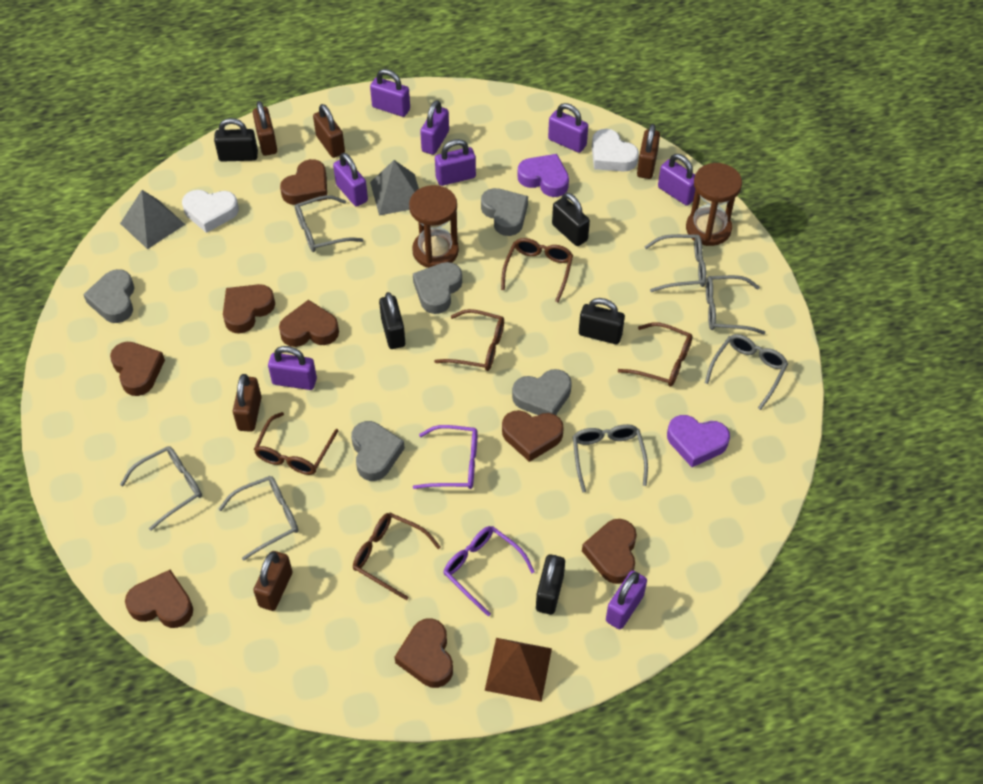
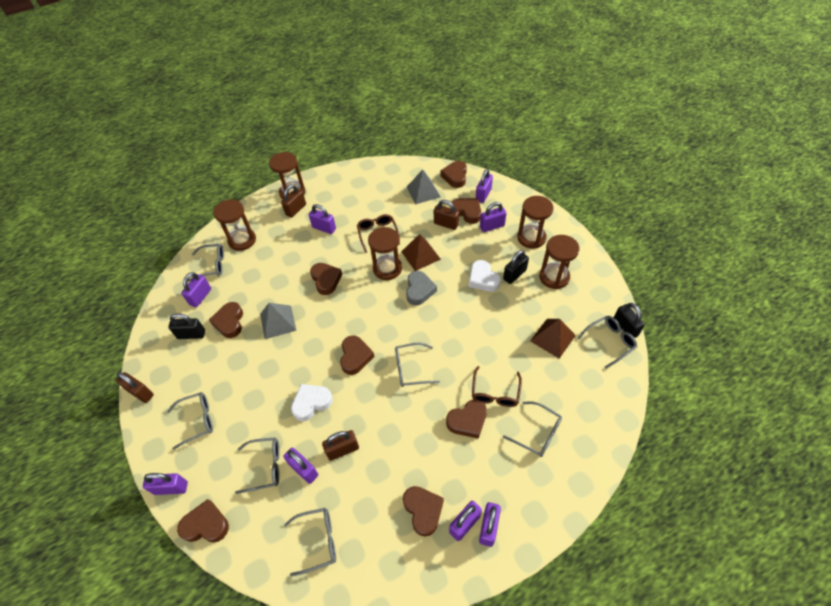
black padlock: [214,118,258,162] [379,292,405,349] [536,554,565,615] [552,193,590,246] [579,298,625,344] = 5 -> [169,313,205,339] [503,250,529,284] [614,303,645,338] = 3
brown glasses: [254,412,338,475] [353,513,441,600] [434,309,504,371] [501,238,573,303] [618,322,693,387] = 5 -> [357,214,400,253] [472,366,522,407] = 2
brown hourglass: [409,185,459,268] [686,163,742,246] = 2 -> [213,199,256,251] [269,152,305,199] [368,227,402,280] [517,196,554,249] [539,235,579,289] = 5
brown padlock: [233,374,262,432] [253,101,277,156] [253,551,293,611] [313,104,345,158] [637,124,660,179] = 5 -> [116,372,154,403] [281,184,306,218] [322,430,359,461] [434,200,459,230] = 4
brown pyramid: [485,638,552,702] = 1 -> [401,234,441,271] [530,319,576,359] = 2
grey heart: [83,269,134,323] [351,421,405,481] [413,262,462,314] [481,188,528,236] [512,369,572,415] = 5 -> [406,271,437,305] = 1
purple glasses: [413,425,478,489] [444,526,535,616] = 2 -> none = 0
purple heart: [517,154,569,197] [667,415,730,467] = 2 -> none = 0

